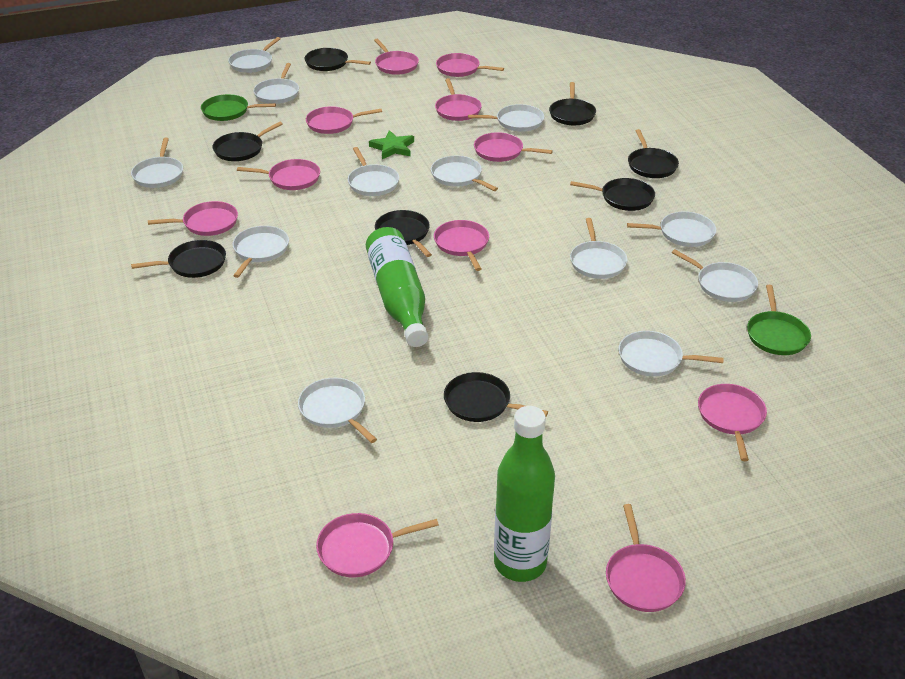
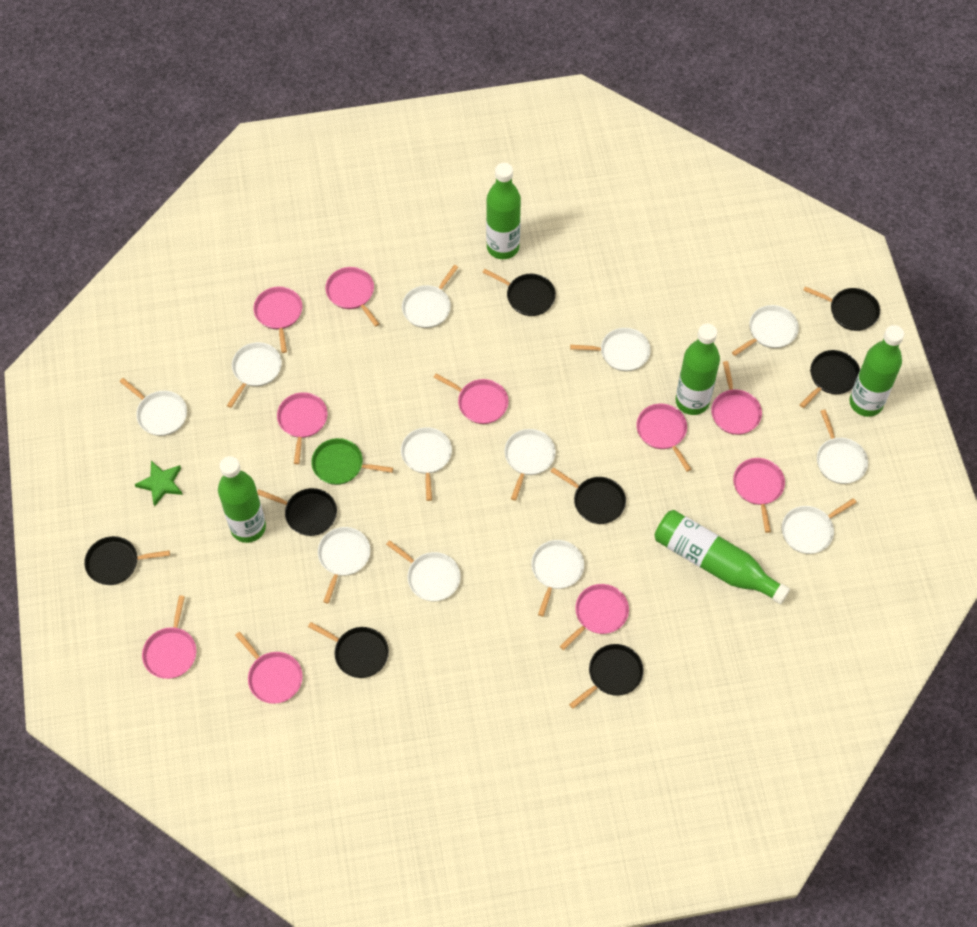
green bottle: [366,227,428,347] [494,406,555,582] = 2 -> [218,456,266,543] [486,163,521,259] [654,510,790,604] [676,324,720,415] [849,325,904,417] = 5
green pan: [201,94,276,121] [747,285,811,355] = 2 -> [311,438,393,485] = 1
pink pan: [148,201,238,236] [237,159,320,190] [306,106,382,134] [316,513,439,577] [374,39,419,75] [434,220,489,271] [435,78,482,121] [436,53,504,77] [474,132,553,162] [606,504,686,612] [698,384,767,461] = 11 -> [142,595,196,679] [235,632,303,704] [253,287,302,353] [277,392,327,464] [325,267,379,327] [433,373,509,424] [560,584,629,650] [636,404,691,472] [711,361,762,435] [733,458,785,533] = 10

